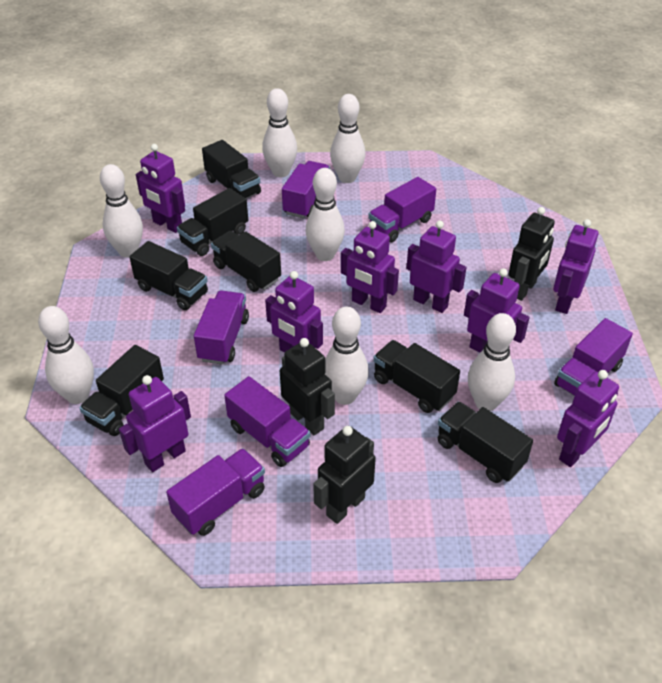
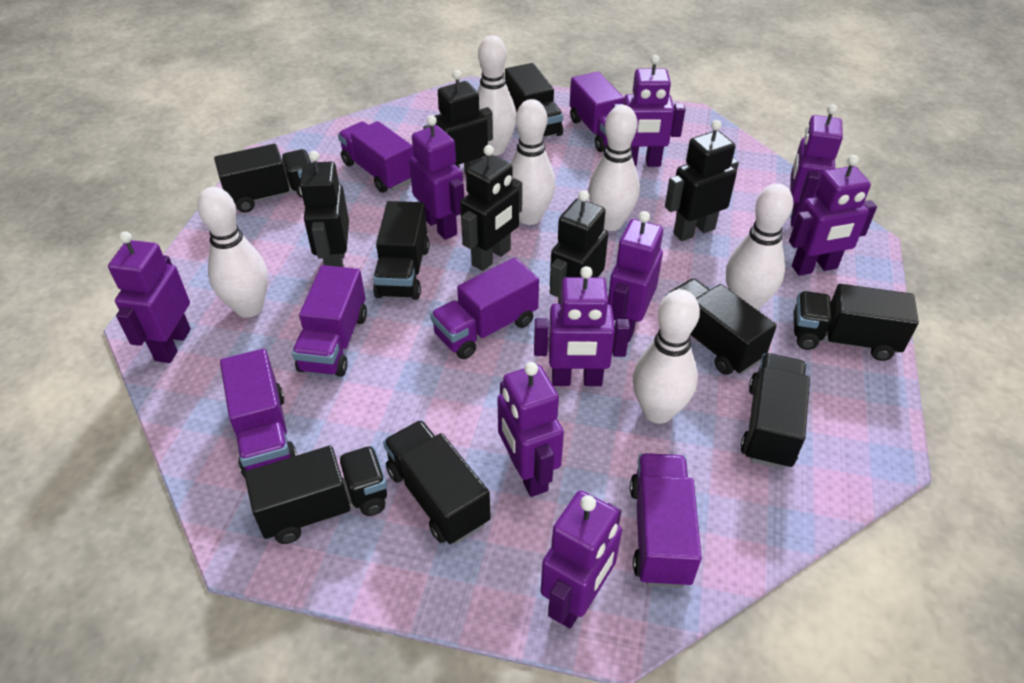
black robot: [280,338,335,435] [313,426,376,524] [508,207,555,301] = 3 -> [300,151,349,267] [423,70,493,175] [460,145,522,271] [550,190,608,304] [665,120,739,241] = 5
black truck: [79,345,164,436] [129,241,208,310] [177,188,248,256] [202,140,261,199] [211,231,281,292] [373,340,460,413] [438,401,533,483] = 7 -> [214,144,311,213] [244,446,387,544] [373,201,430,300] [383,420,491,544] [505,63,563,138] [665,278,777,375] [741,353,810,469] [794,284,919,361] = 8
purple robot: [119,375,191,472] [136,144,185,233] [265,271,323,353] [341,221,399,313] [406,220,467,313] [464,268,530,352] [553,219,598,314] [557,370,619,467] = 8 -> [108,231,191,363] [409,115,464,240] [497,362,564,497] [534,266,630,386] [541,491,622,628] [608,211,663,342] [613,55,686,167] [789,155,877,276] [790,104,843,227] = 9
white bowling pin: [38,306,94,404] [100,164,143,258] [262,88,297,178] [306,168,345,261] [325,307,369,405] [330,94,365,183] [468,313,516,411] = 7 -> [197,187,268,318] [477,35,516,156] [510,99,555,225] [588,105,640,231] [633,289,700,424] [726,183,793,310] = 6

